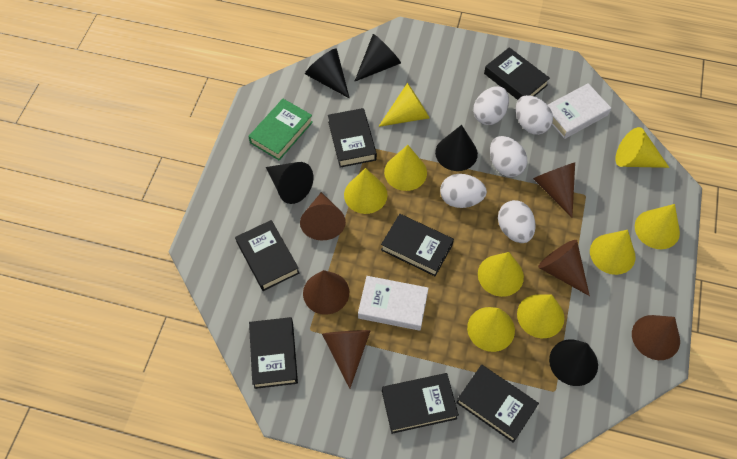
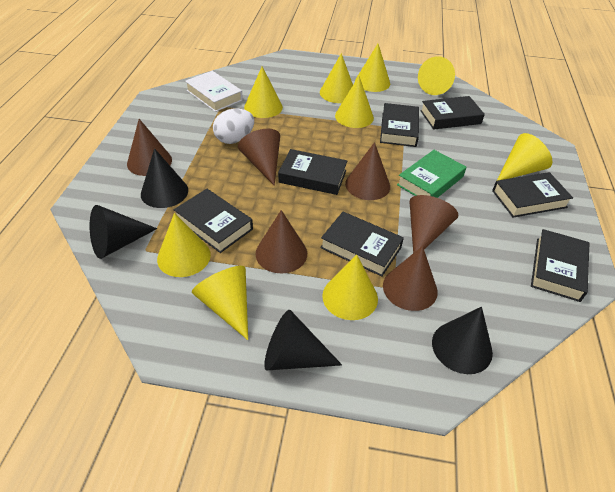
black cone: [266,162,313,204] [305,48,350,99] [354,34,401,82] [435,125,478,171] [549,340,598,386] = 5 -> [90,205,157,259] [141,148,188,208] [264,310,342,370] [432,307,493,374] = 4
white book: [358,276,429,331] [548,83,611,139] = 2 -> [185,71,243,112] = 1
white egg: [440,174,487,208] [473,86,509,125] [490,136,527,177] [498,200,536,243] [516,95,553,135] = 5 -> [213,109,254,144] = 1

